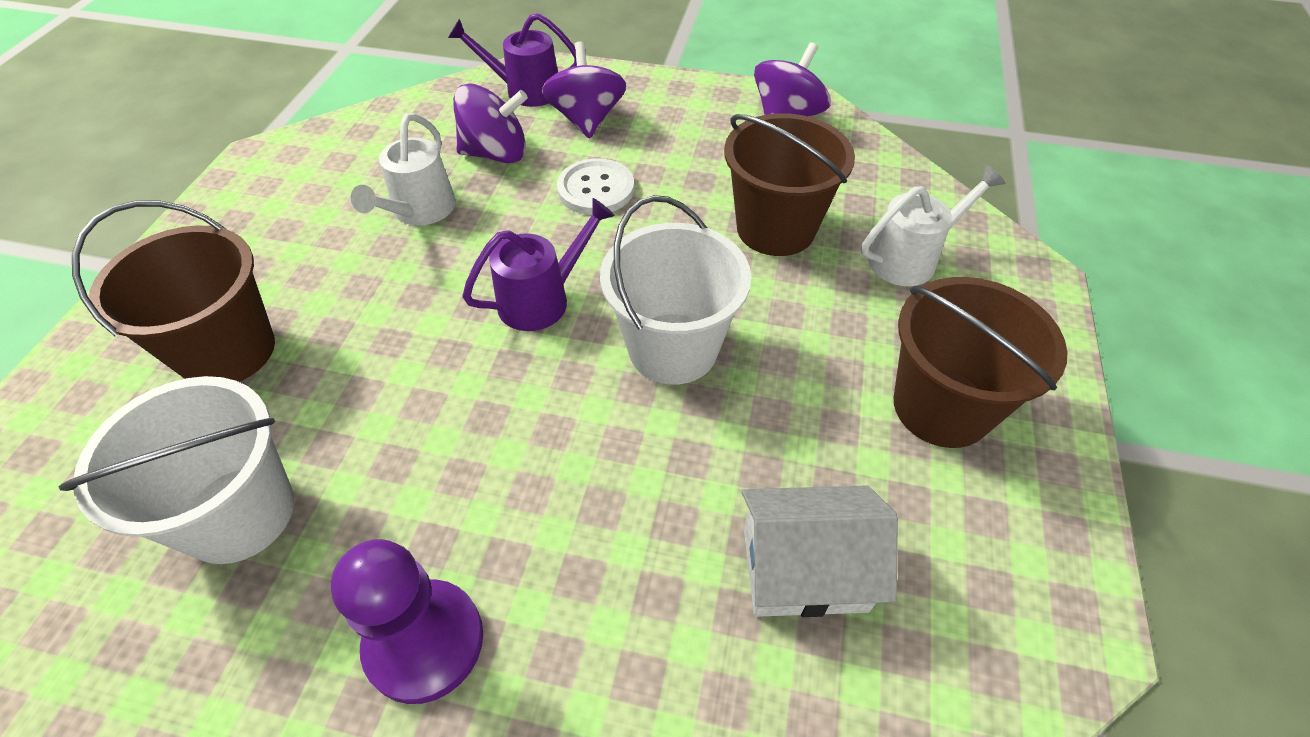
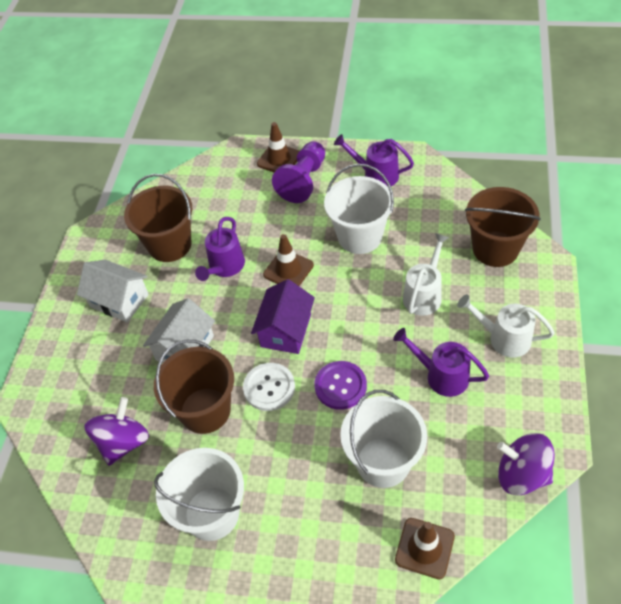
brown traffic cone: none = 0 -> [257,122,299,172] [263,234,314,286] [395,518,455,579] = 3
purple button: none = 0 -> [314,361,367,410] = 1
purple house: none = 0 -> [251,279,315,354] = 1
purple spinning top: [453,84,528,163] [542,41,626,139] [754,42,831,117] = 3 -> [84,397,149,466] [497,433,555,495] = 2
purple watering can: [448,13,577,107] [462,198,615,331] = 2 -> [195,217,245,281] [334,134,414,186] [393,328,489,397] = 3
white bucket: [59,376,294,564] [600,195,751,385] = 2 -> [154,448,244,541] [324,164,394,254] [340,390,427,488] = 3
white house: [742,485,898,617] = 1 -> [77,260,149,323] [143,298,215,363] = 2

